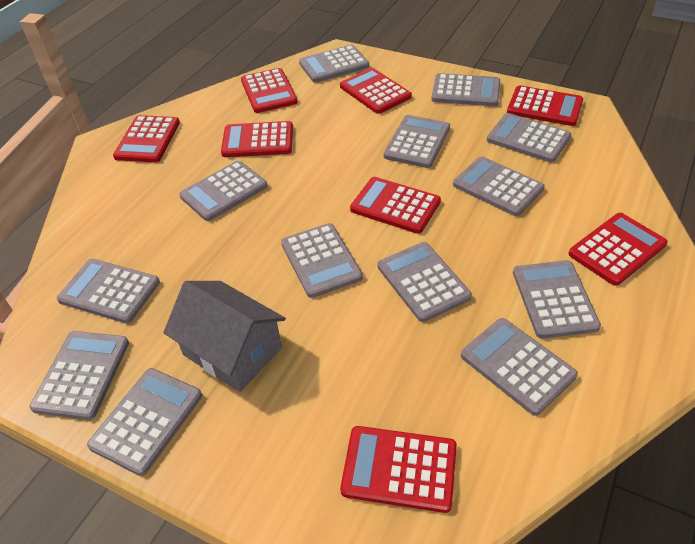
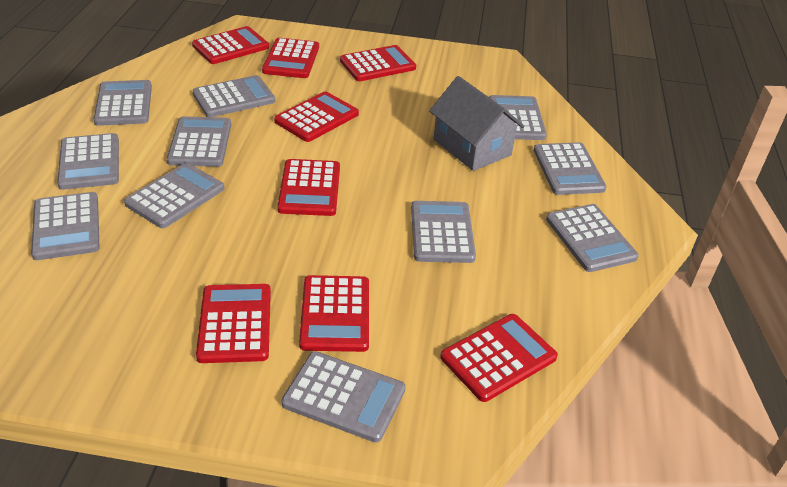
grey calculator: [29,331,129,420] [57,259,160,324] [87,368,202,476] [179,161,268,221] [281,223,363,298] [299,45,369,83] [377,242,472,322] [384,115,450,168] [431,73,500,106] [453,156,544,216] [461,318,578,416] [487,113,571,163] [513,260,601,339] = 13 -> [31,192,100,260] [57,133,119,190] [94,80,152,126] [124,163,224,228] [167,116,231,167] [192,75,275,117] [281,351,406,443] [411,201,476,263] [489,95,547,140] [534,142,607,195] [546,204,639,272] = 11

